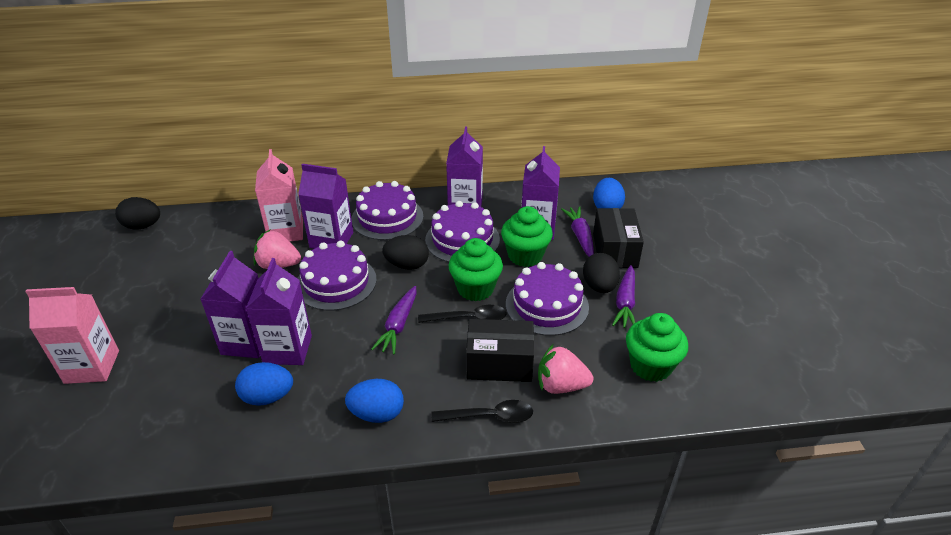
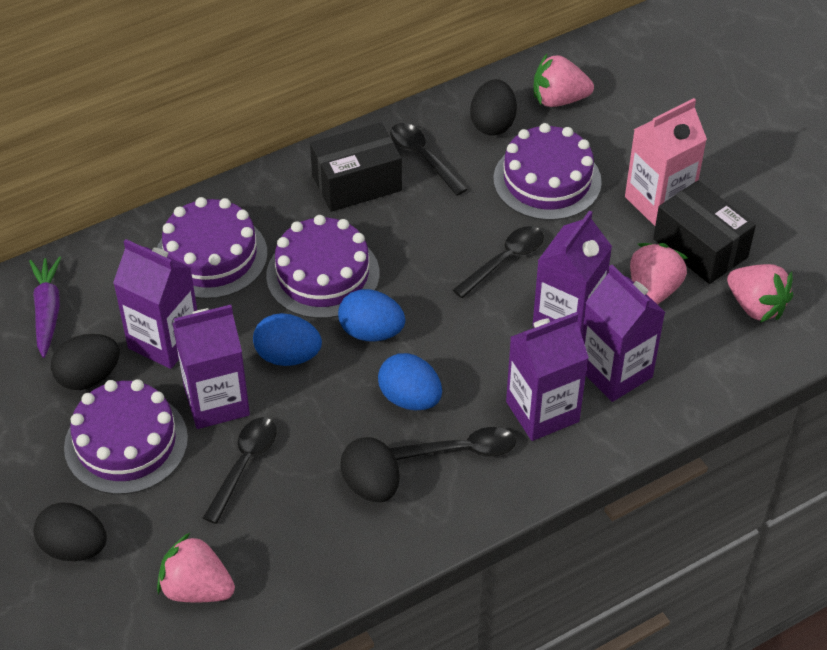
black egg: [115,197,160,229] [382,235,429,270] [583,253,620,293] = 3 -> [34,502,107,561] [51,334,120,390] [340,437,400,502] [470,79,517,136] = 4
black spoon: [418,305,507,323] [431,400,533,423] = 2 -> [203,417,277,524] [390,123,467,196] [390,427,516,460] [453,226,544,298] = 4
green cupcake: [448,238,503,301] [501,206,553,267] [626,313,688,382] = 3 -> none = 0
pink carton: [25,287,119,384] [255,149,303,241] = 2 -> [625,98,707,226] = 1
pink strawberry: [254,230,301,269] [538,344,593,394] = 2 -> [157,533,235,602] [533,54,594,107] [630,243,687,305] [727,264,793,323] = 4
purple carrot: [371,286,417,354] [561,206,594,257] [612,265,635,328] = 3 -> [29,256,61,358] = 1

